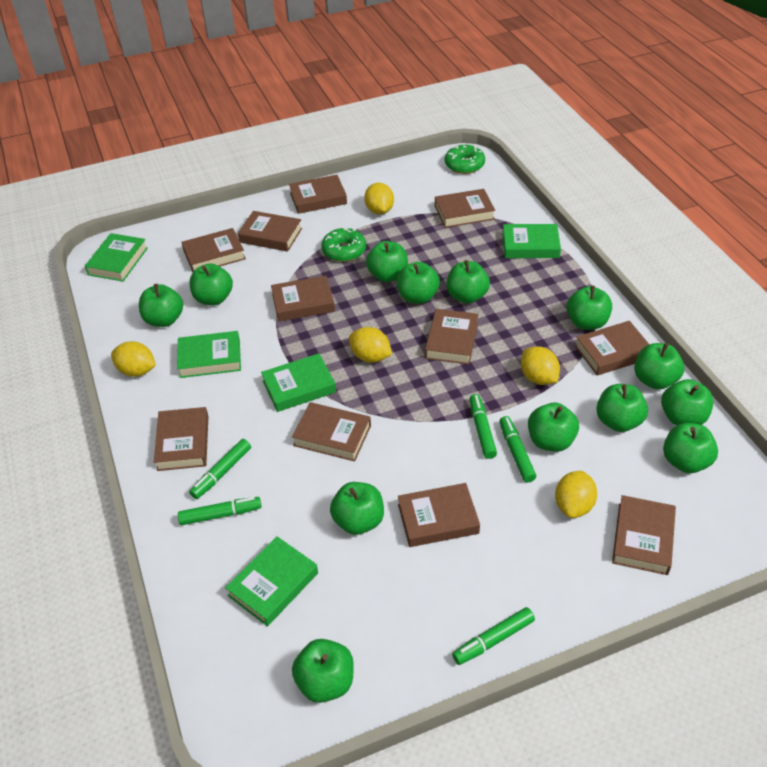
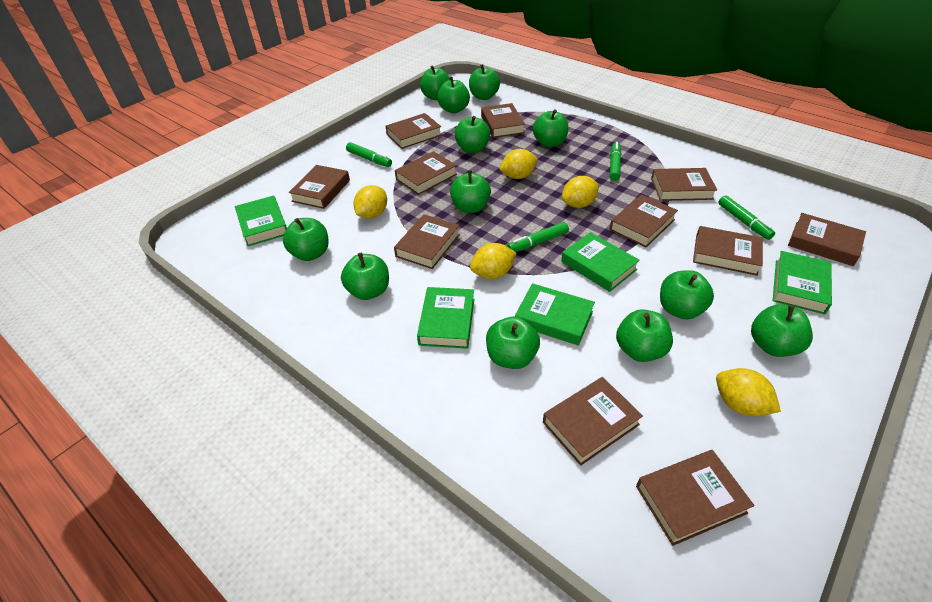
green apple: [139,284,183,327] [190,263,233,305] [292,639,354,703] [330,482,384,535] [366,241,408,282] [397,262,440,304] [446,260,490,304] [528,403,579,452] [567,286,612,330] [596,384,648,432] [634,343,684,389] [661,379,714,426] [663,423,718,473] = 13 -> [283,218,329,261] [341,253,389,300] [420,65,450,100] [437,77,470,113] [450,170,491,213] [454,116,490,153] [469,64,500,100] [486,316,540,369] [533,109,568,147] [616,309,673,362] [660,270,714,320] [751,304,813,357] = 12
green donut: [321,228,366,262] [445,145,485,174] = 2 -> none = 0
green marker: [178,497,262,525] [189,439,251,499] [452,607,535,665] [469,394,497,459] [499,416,536,482] = 5 -> [346,142,392,167] [507,222,569,252] [610,142,621,181] [718,195,775,240] = 4

